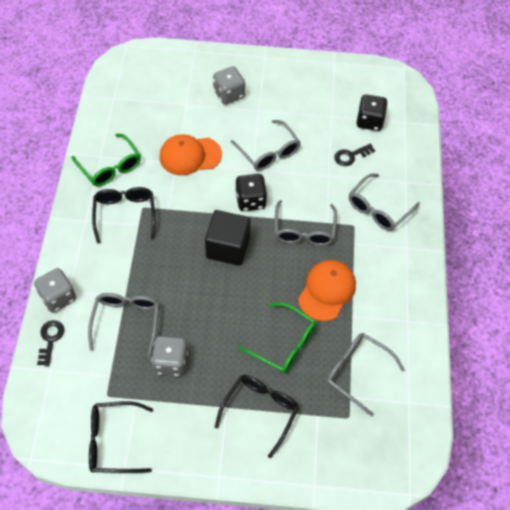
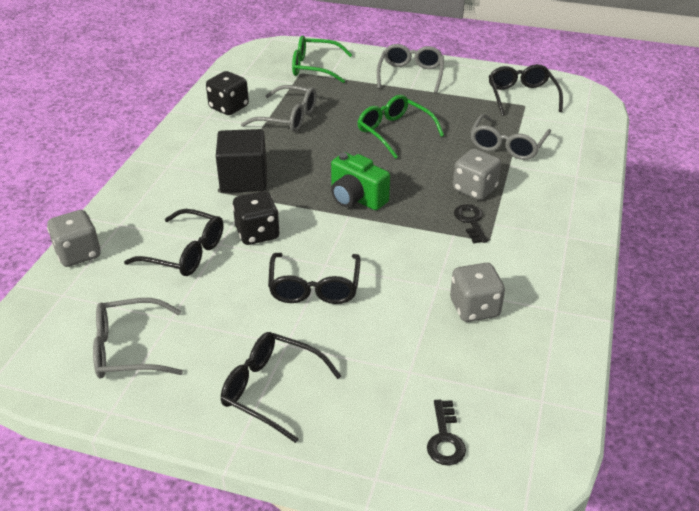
black glasses: [89,401,153,473] [92,187,156,244] [215,375,299,458] = 3 -> [124,209,223,276] [221,332,341,443] [268,253,360,304] [488,64,563,116] = 4
green camera: none = 0 -> [331,152,390,210] = 1
grey glasses: [88,293,159,356] [231,120,300,171] [275,200,337,246] [327,333,405,416] [349,174,420,231] = 5 -> [93,298,183,379] [241,85,317,132] [377,44,444,94] [470,114,551,160] = 4
orange cap: [160,134,222,175] [298,260,356,321] = 2 -> none = 0

